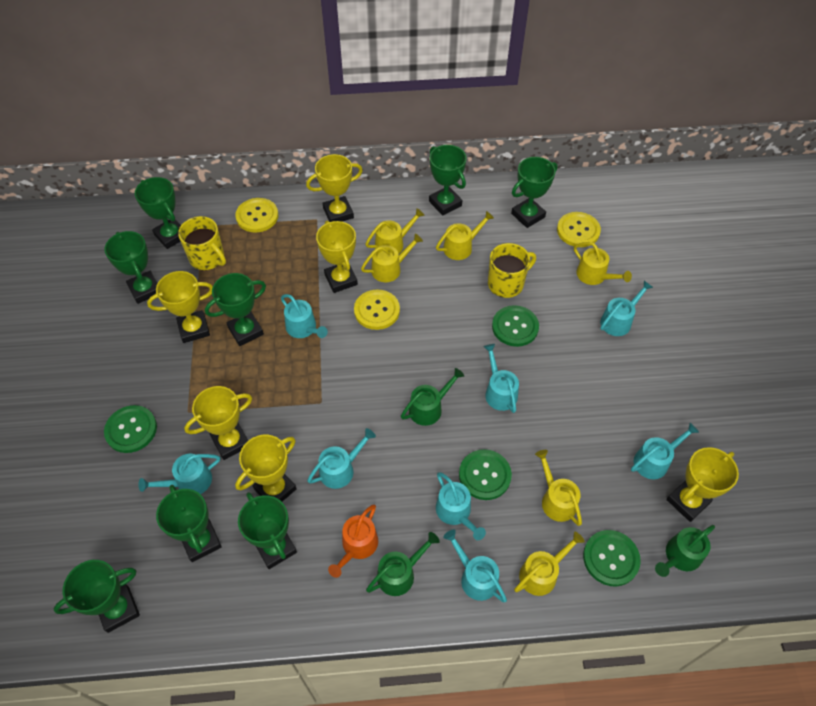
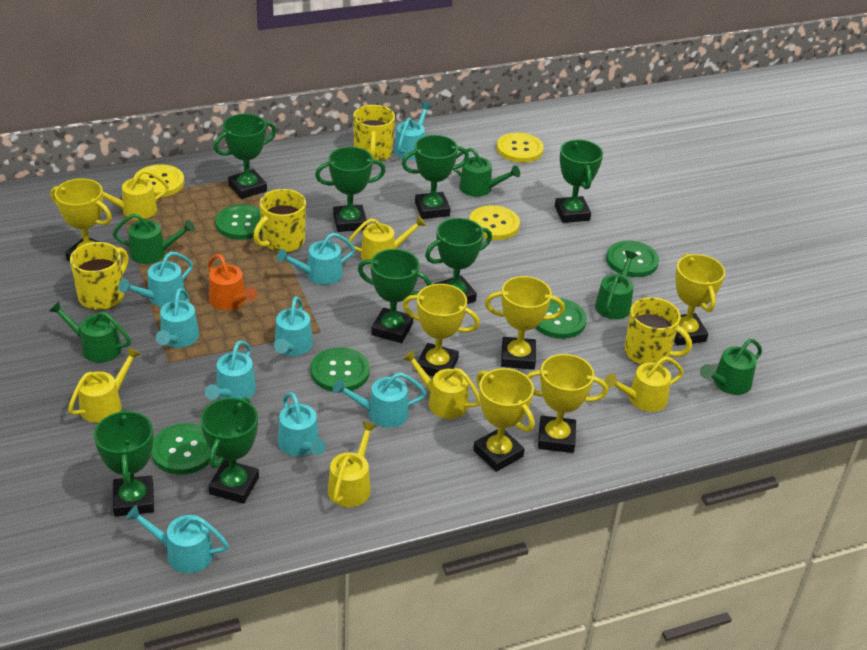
green button: [104,405,157,453] [459,449,512,500] [492,305,539,347] [583,530,641,587] = 4 -> [151,423,211,475] [215,204,262,240] [311,347,370,392] [535,298,587,339] [606,241,659,277] = 5
green watering can: [366,532,440,596] [401,368,464,426] [655,525,715,577] = 3 -> [49,301,131,363] [113,213,195,264] [454,148,520,197] [595,251,637,319] [700,339,762,395] = 5
turquoise watering can: [138,454,220,494] [281,294,328,338] [307,428,376,489] [436,472,486,540] [443,530,507,603] [484,344,519,413] [600,281,653,336] [631,423,699,479] = 8 -> [118,252,193,307] [126,505,229,573] [156,288,199,348] [205,340,256,400] [274,296,313,356] [277,233,355,285] [278,392,326,456] [333,372,426,428] [394,102,432,160] = 9
yellow mug: [178,216,226,270] [488,243,536,298] = 2 -> [70,242,129,310] [253,189,306,253] [353,105,395,162] [624,297,692,365] = 4

